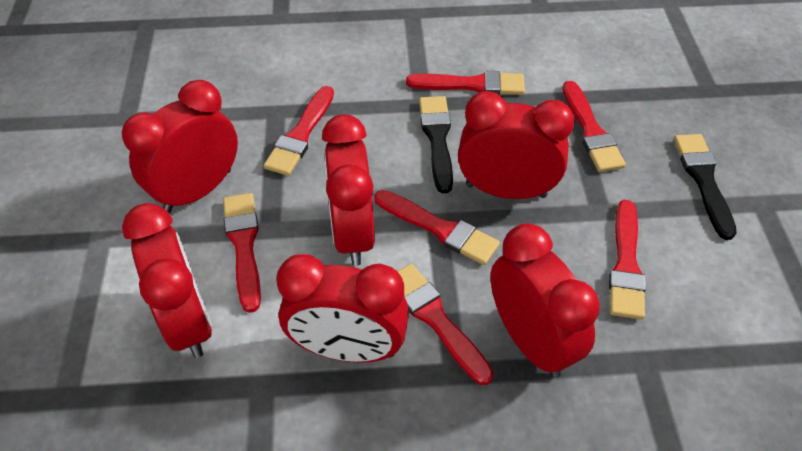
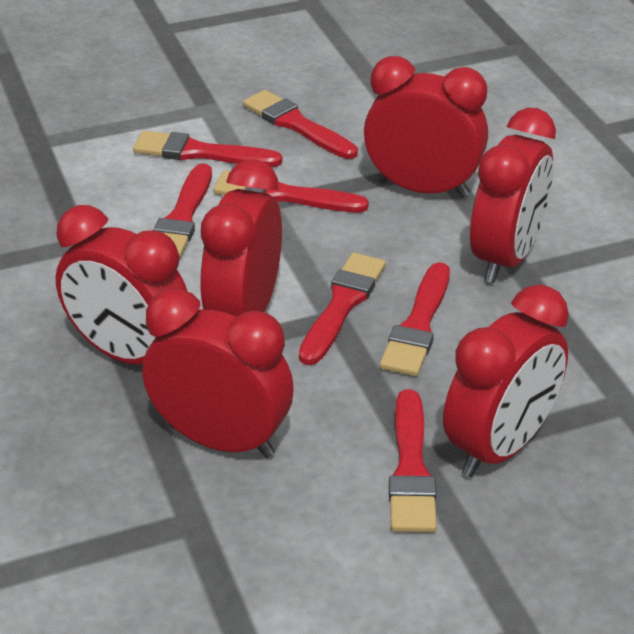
black brush: [419,96,453,193] [674,134,737,240] = 2 -> none = 0

